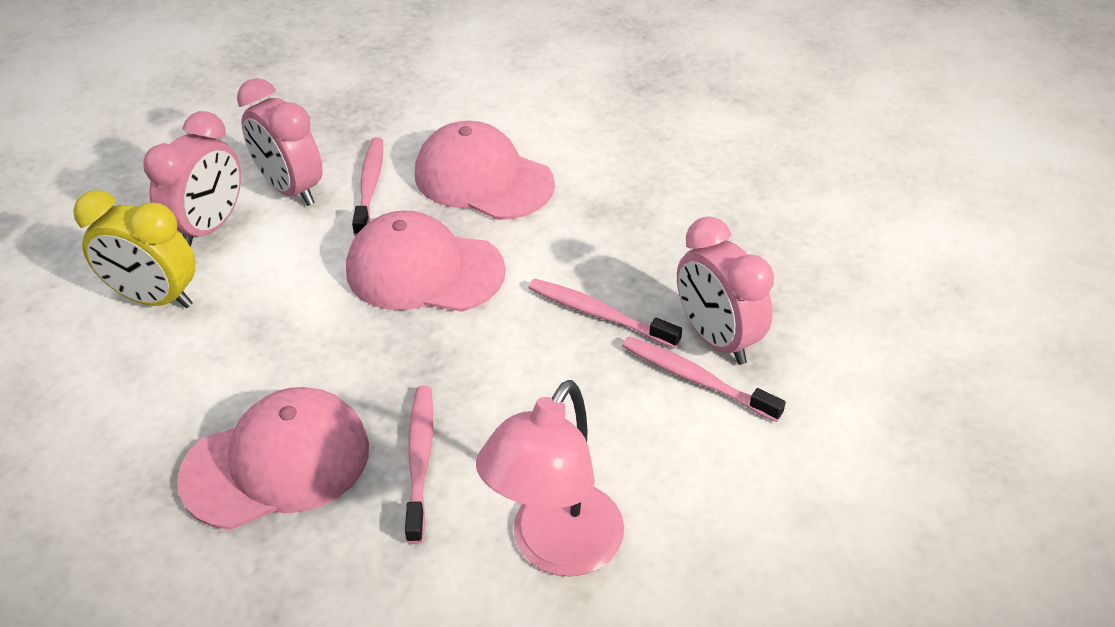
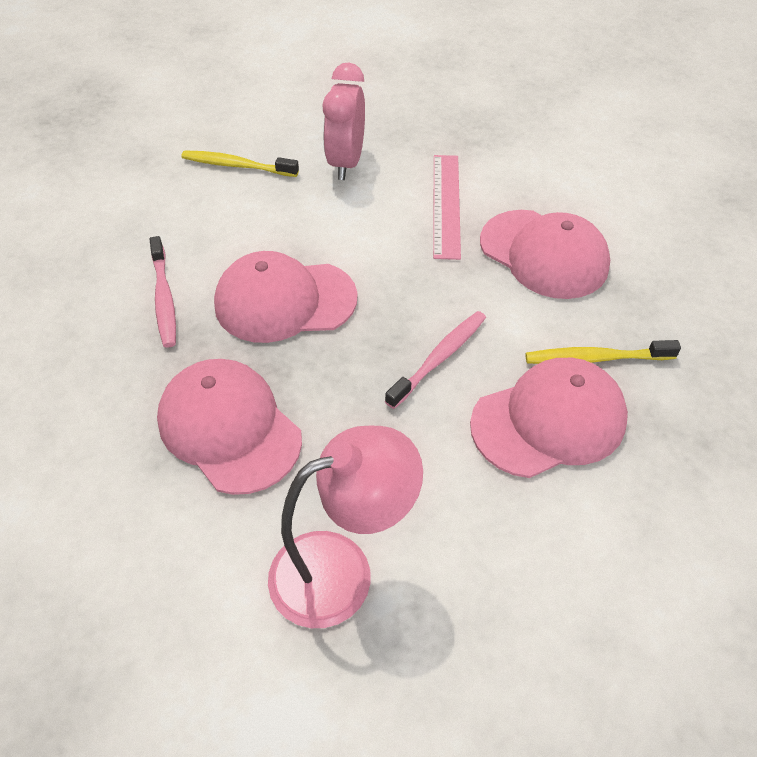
pink cap: [177,387,369,530] [346,210,506,312] [415,121,555,220] = 3 -> [157,359,302,495] [214,251,358,343] [470,358,628,478] [480,210,610,299] = 4
pink clock: [143,111,241,247] [237,78,323,206] [677,217,774,365] = 3 -> [323,62,365,180] = 1
pink ruler: none = 0 -> [433,155,461,260] = 1
pink toothbrush: [352,137,383,236] [405,386,433,544] [528,279,682,348] [622,336,786,422] = 4 -> [150,236,176,348] [385,311,486,409] = 2
yellow clock: [73,190,196,308] = 1 -> none = 0
yellow toothbrush: none = 0 -> [181,150,299,177] [525,340,681,364] = 2

